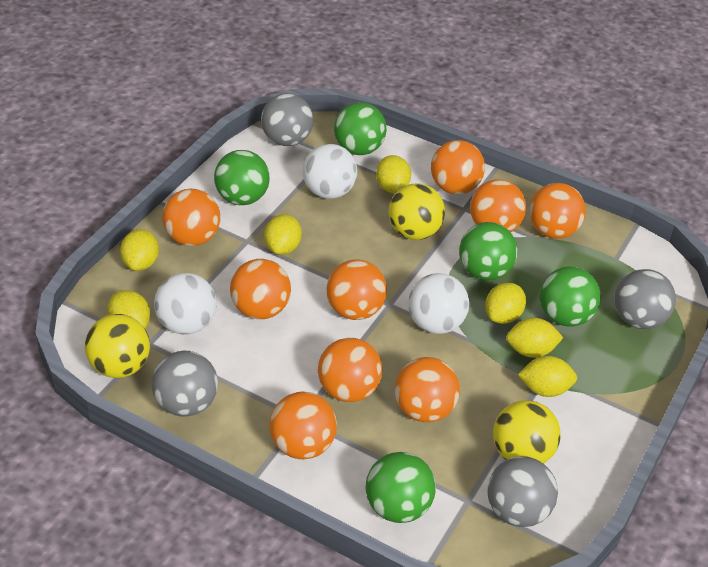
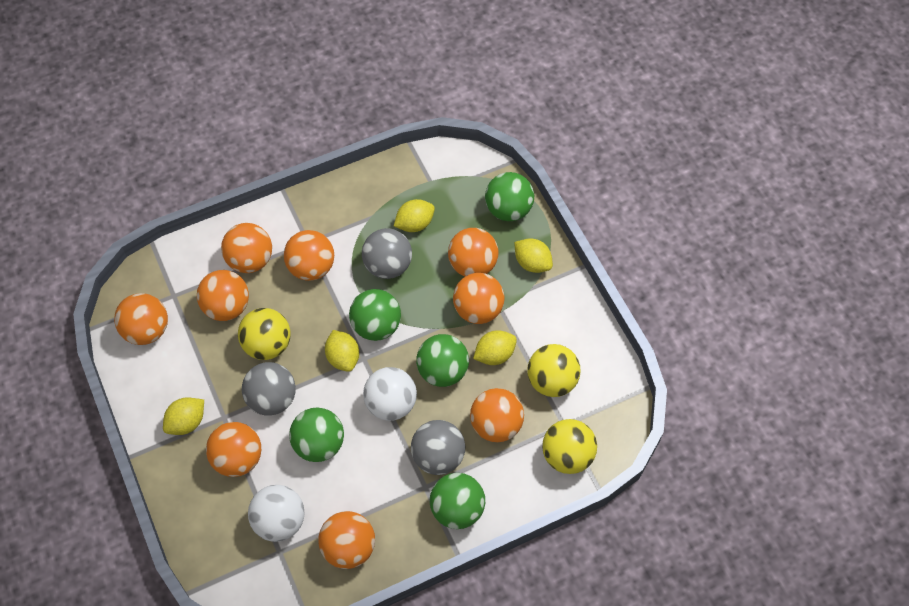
grey ball: [152,351,218,417] [261,93,313,146] [487,456,558,527] [614,269,676,329] = 4 -> [242,362,296,416] [362,228,412,279] [411,420,465,475] = 3
white ball: [154,273,217,334] [303,144,357,199] [408,273,469,334] = 3 -> [248,485,305,542] [363,367,417,421] = 2
yellow lemon: [107,290,150,328] [120,229,159,271] [264,214,302,255] [376,155,411,193] [485,282,526,324] [506,318,563,358] [518,356,577,397] = 7 -> [163,397,204,435] [325,330,359,372] [394,199,435,232] [473,330,517,365] [514,238,553,273] = 5

